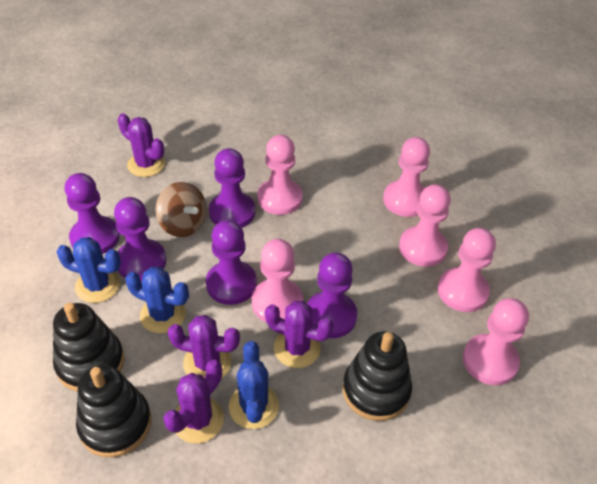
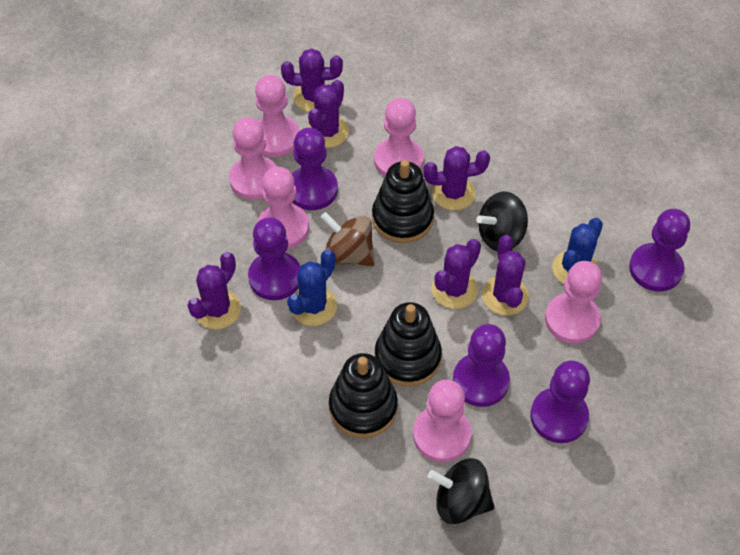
black spinning top: none = 0 -> [428,458,495,524] [477,192,528,252] = 2
blue cactus: [57,237,121,303] [125,267,189,333] [229,341,279,429] = 3 -> [287,249,337,326] [552,218,603,284] = 2
purple cactus: [117,113,165,177] [163,360,224,443] [167,315,240,378] [265,301,334,368] = 4 -> [188,252,241,329] [281,48,343,112] [307,80,349,148] [423,146,490,210] [432,239,481,309] [482,235,529,315] = 6

